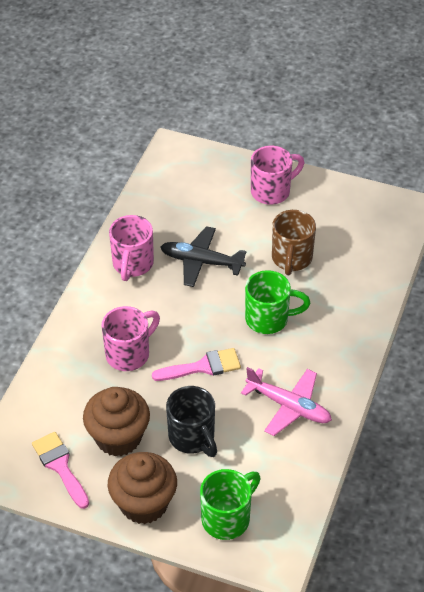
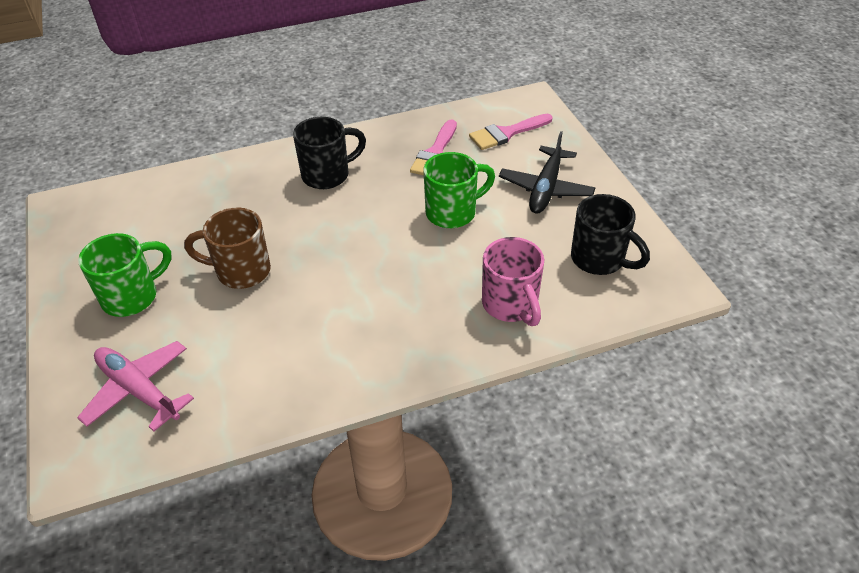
black mug: [166,386,217,457] = 1 -> [293,117,366,189] [571,194,650,275] = 2
brown cupcake: [83,387,150,456] [108,452,177,524] = 2 -> none = 0
pink mug: [101,306,160,371] [109,215,154,281] [251,146,304,205] = 3 -> [482,237,544,326] = 1

